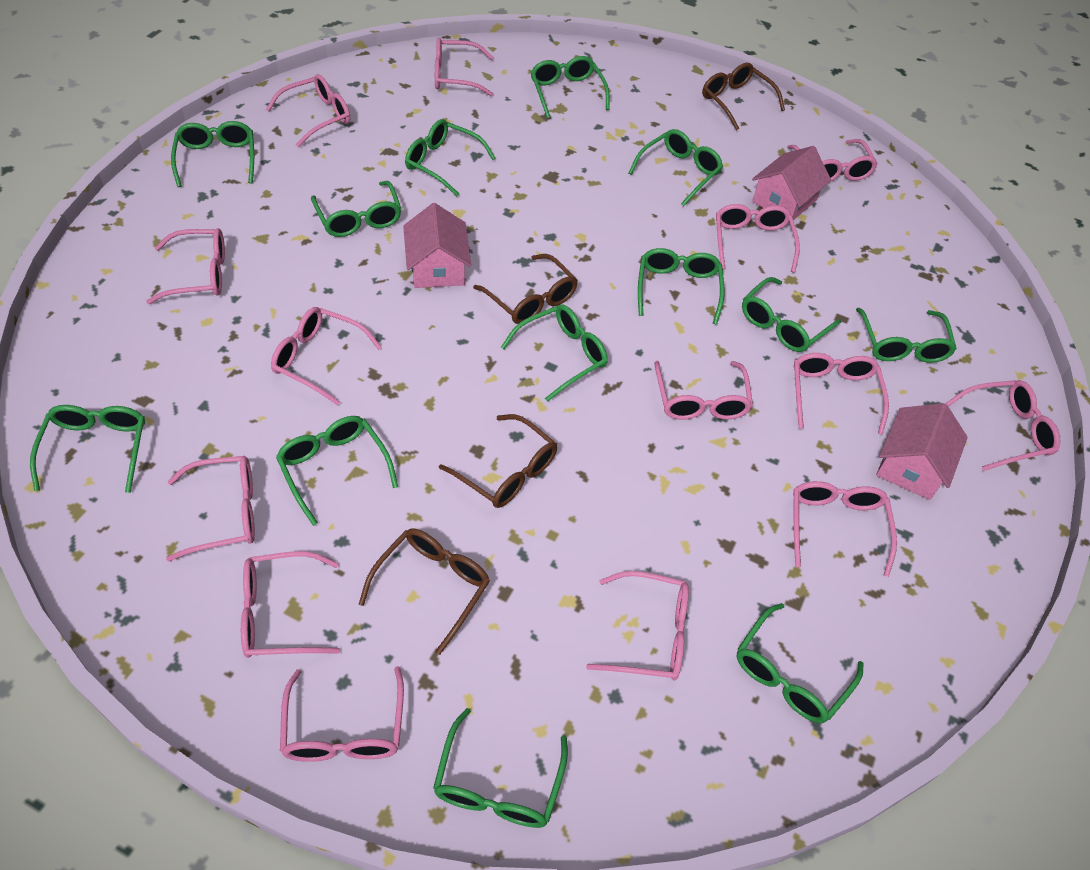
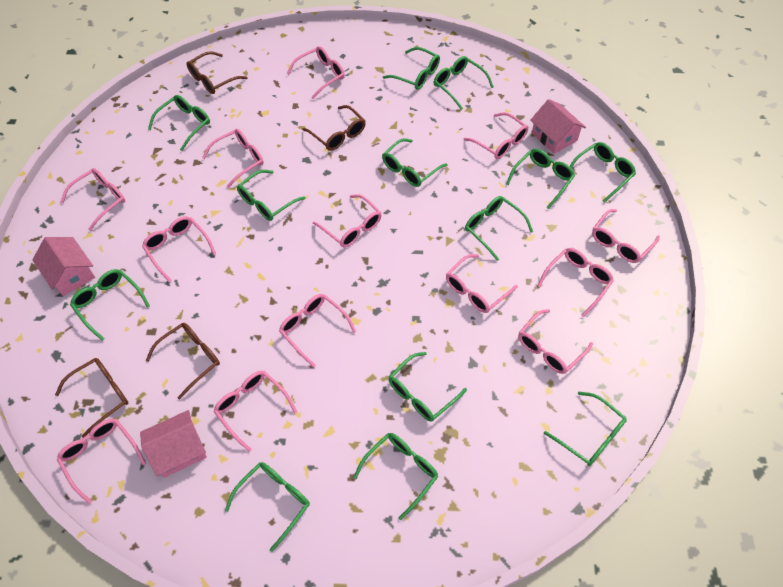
pink glasses: [146,228,225,304] [166,456,255,562] [241,551,340,658] [266,74,350,147] [271,307,382,405] [280,666,404,762] [435,38,494,96] [586,571,689,680] [655,361,753,420] [716,204,800,273] [787,139,878,182] [793,481,897,577] [794,353,889,434] [945,380,1060,471] = 14 -> [57,419,146,504] [61,168,125,231] [142,216,216,282] [202,129,264,188] [213,371,297,452] [279,294,356,368] [287,46,345,99] [313,194,382,247] [446,254,518,313] [464,112,528,159] [518,309,593,374] [538,248,614,317] [592,209,660,263] = 13

